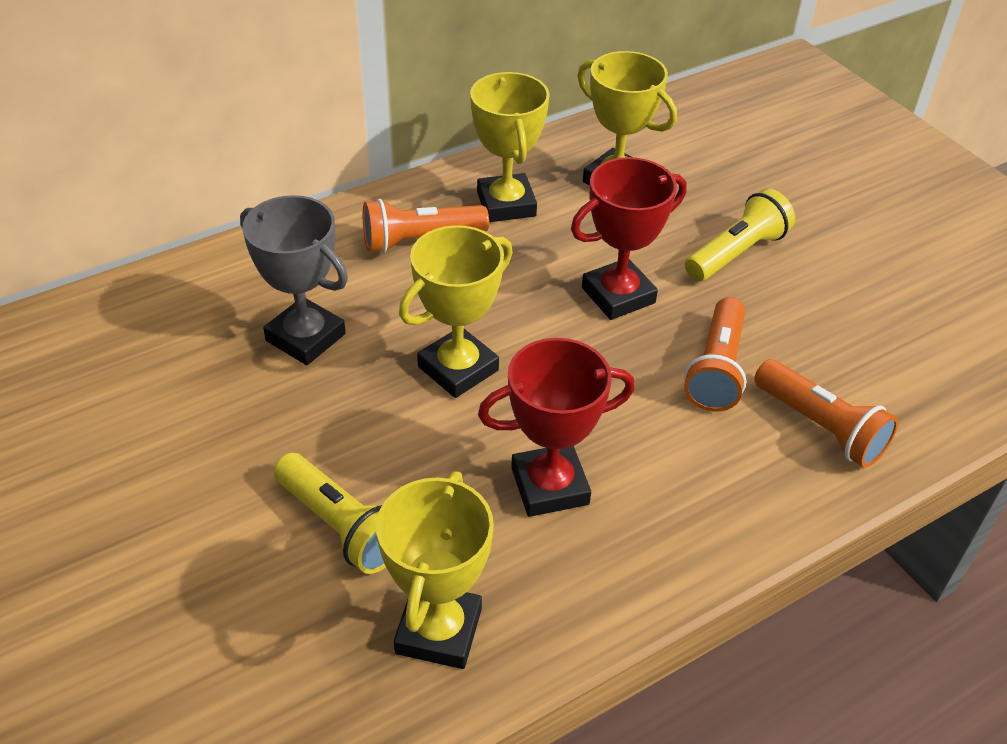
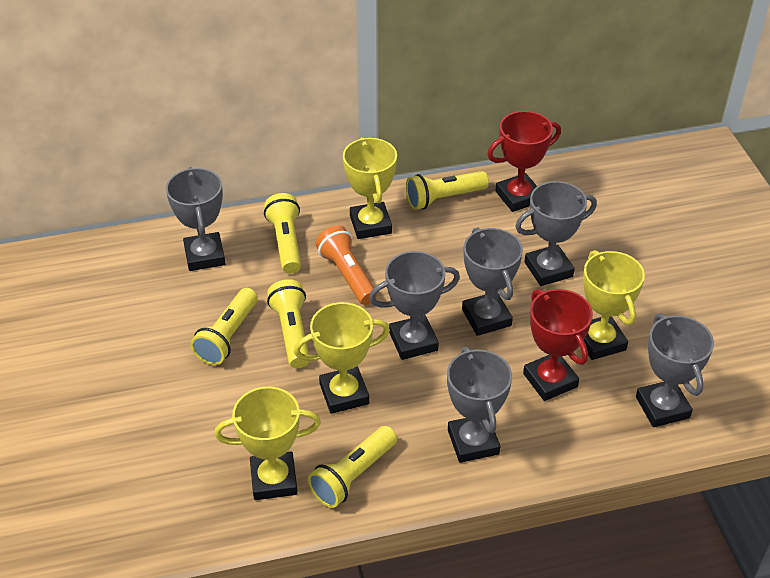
grey trophy: [240,195,348,365] = 1 -> [166,167,225,271] [369,251,460,360] [447,347,512,463] [462,227,523,336] [515,181,597,286] [636,313,714,427] = 6
orange flashlight: [363,199,489,253] [684,297,746,412] [754,359,899,468] = 3 -> [315,225,377,305] = 1
yellow flashlight: [274,453,386,574] [685,188,795,281] = 2 -> [191,288,258,365] [264,193,301,273] [267,279,309,368] [308,426,397,508] [406,171,489,210] = 5

